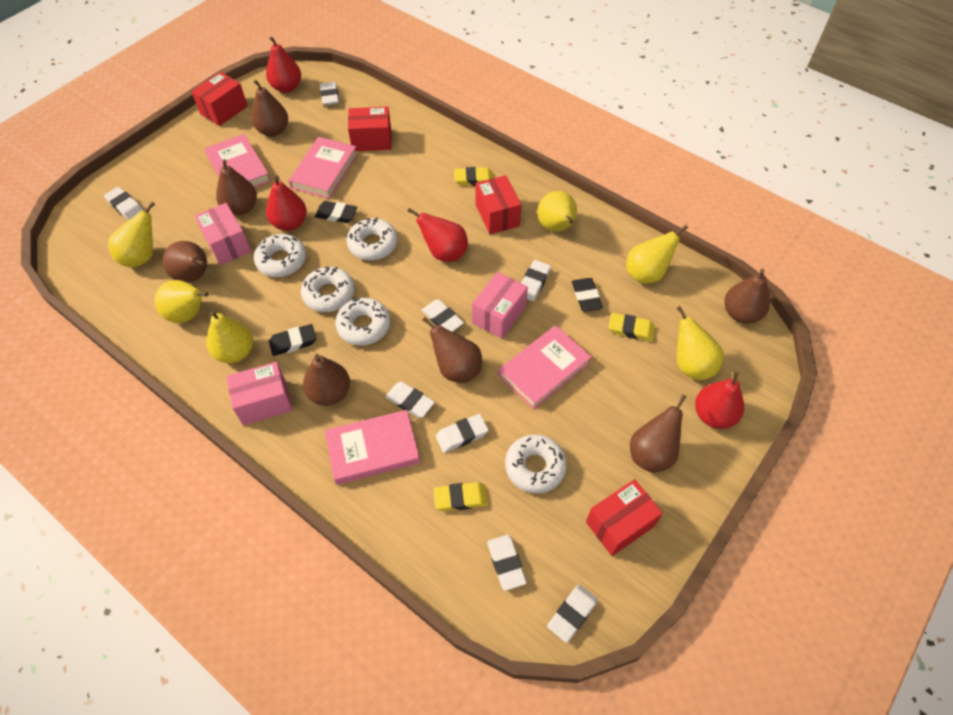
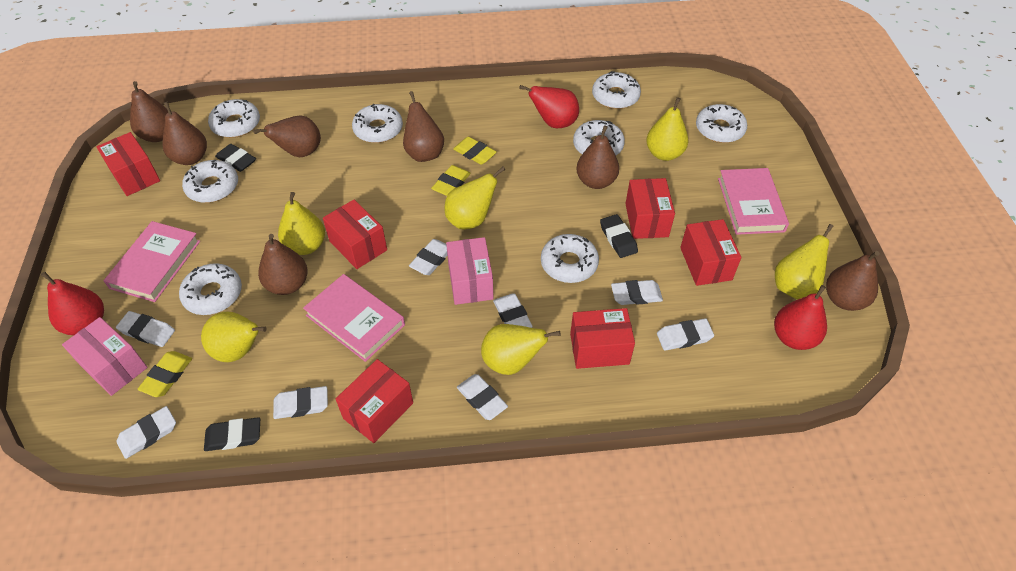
pink book: [204,134,271,188] [289,137,358,199] [325,410,420,485] [499,325,592,409] = 4 -> [104,221,200,302] [303,274,405,362] [718,168,789,235] = 3
pink box: [195,203,251,265] [226,362,293,425] [472,272,528,339] = 3 -> [62,317,148,396] [446,237,493,305] = 2
red box: [191,72,248,126] [348,106,392,151] [476,175,521,234] [586,479,663,556] = 4 -> [96,132,160,196] [323,200,387,269] [336,359,413,443] [570,308,635,369] [625,178,675,239] [680,219,741,286] = 6
red pear: [266,36,301,93] [266,175,307,231] [408,208,468,262] [695,371,744,429] = 4 -> [41,272,104,335] [519,85,579,128] [774,285,827,350] = 3
white donut: [254,234,306,277] [301,267,355,312] [335,298,391,346] [347,218,398,260] [505,435,567,493] = 5 -> [179,263,242,315] [182,160,238,203] [208,99,260,138] [352,104,403,143] [541,234,599,283] [573,120,625,155] [592,71,641,109] [696,104,747,143] = 8

